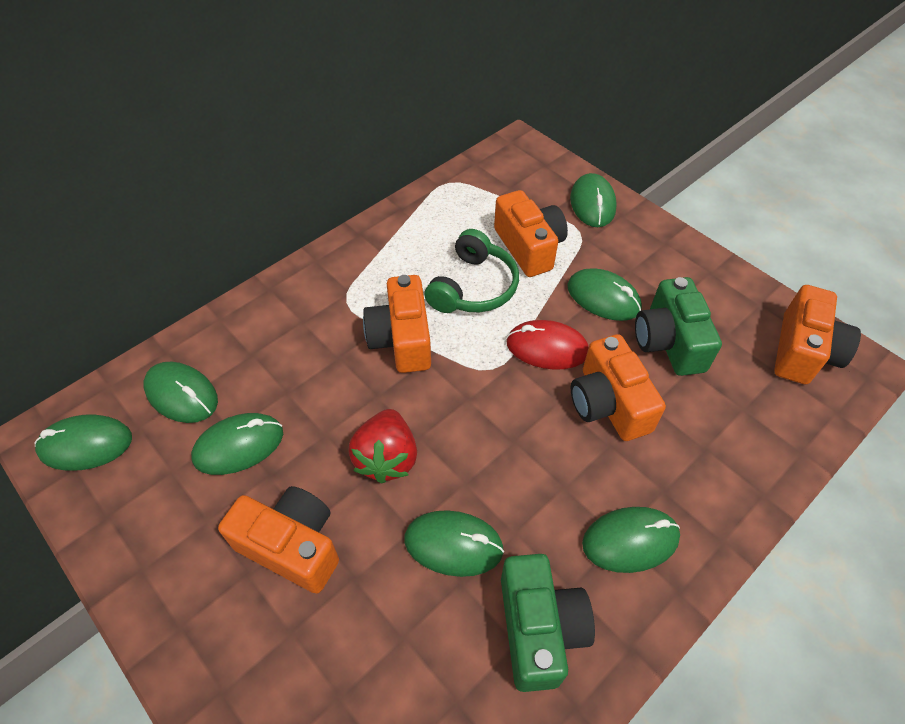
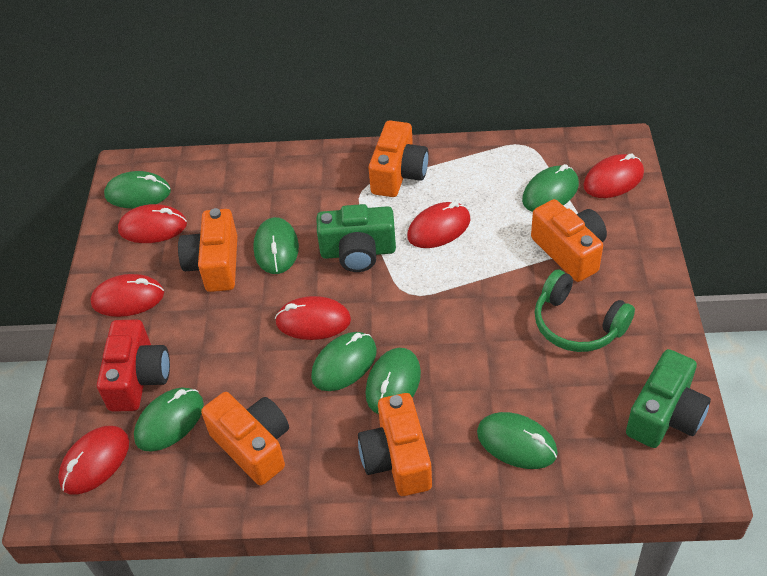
red camera: none = 0 -> [97,320,170,412] = 1
red mouse: [506,320,589,370] = 1 -> [58,426,129,495] [90,274,164,317] [118,204,187,243] [275,296,351,340] [407,202,470,248] [583,153,644,198] = 6
red strawberry: [348,409,417,483] = 1 -> none = 0

